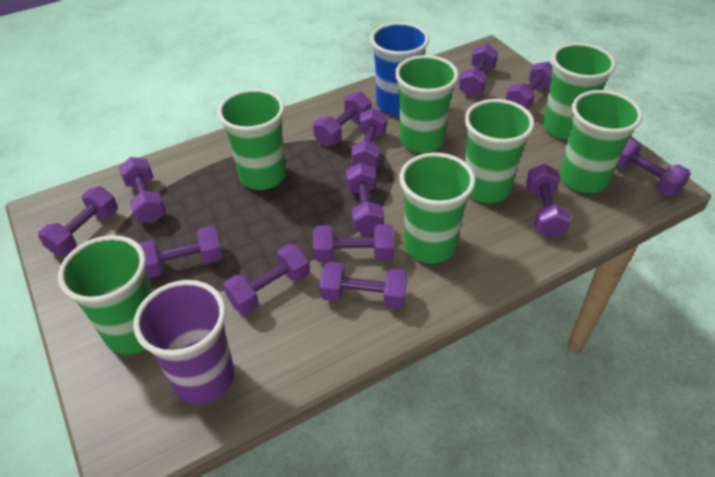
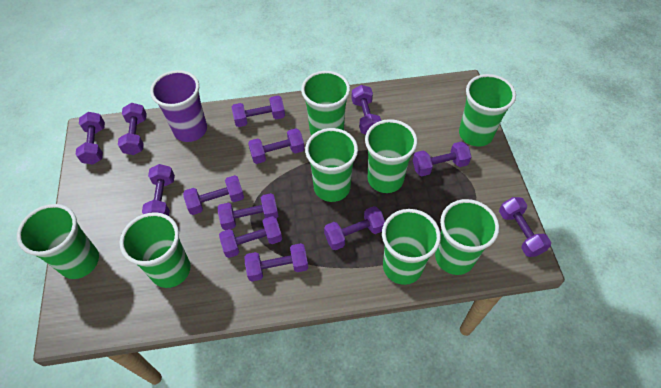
blue cup: [370,22,429,115] = 1 -> none = 0
green cup: [58,235,152,354] [217,88,286,190] [395,55,459,153] [399,153,475,263] [464,99,535,203] [542,43,616,140] [560,90,643,193] = 7 -> [17,204,99,279] [120,212,191,288] [301,71,350,135] [305,128,358,202] [365,119,417,193] [382,209,441,285] [435,199,499,275] [459,74,516,147] = 8

